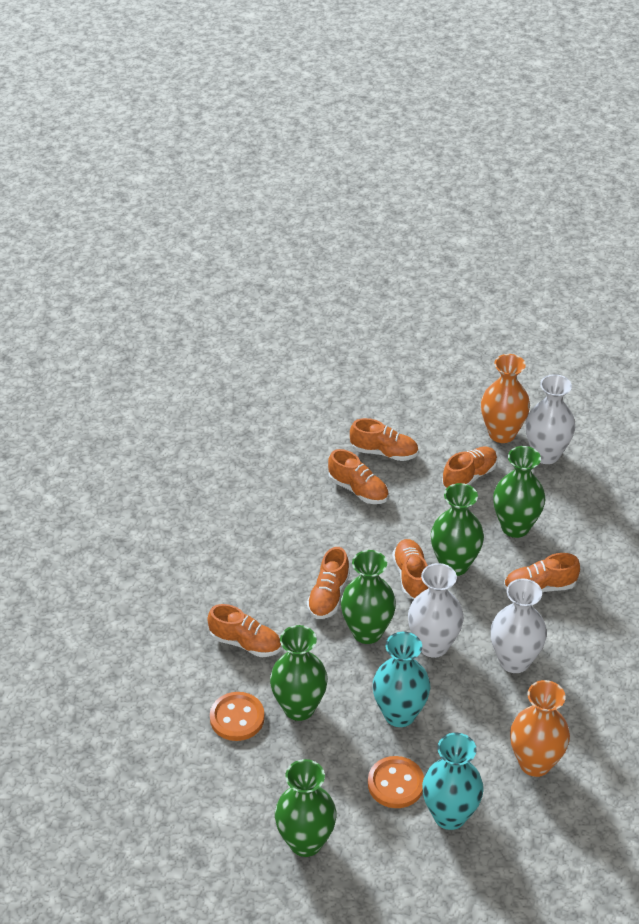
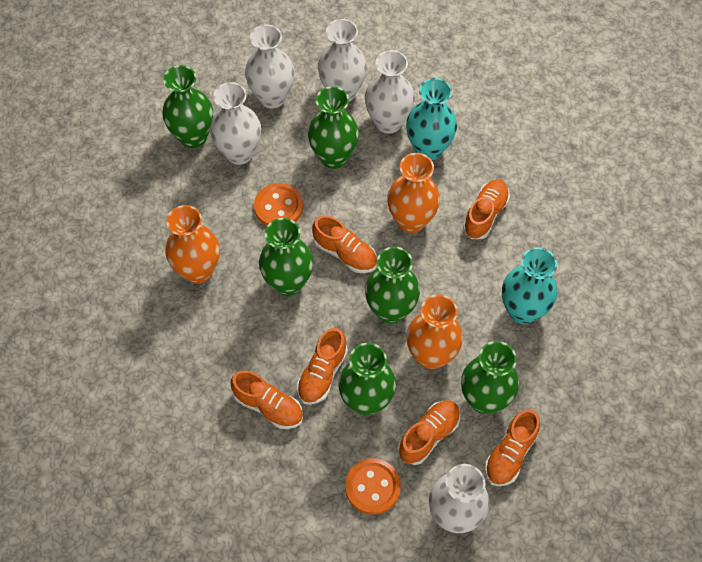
green vase: [270,625,328,721] [275,759,336,857] [341,550,396,644] [431,483,484,576] [493,446,545,538] = 5 -> [162,65,213,148] [259,218,313,296] [308,86,359,169] [338,343,396,415] [365,247,420,324] [461,341,519,414] = 6
orange shoe: [207,604,281,657] [307,547,350,619] [328,449,388,504] [350,418,419,461] [392,539,429,599] [442,446,497,489] [504,553,580,592] = 7 -> [231,371,303,429] [297,328,348,405] [312,216,377,273] [398,400,460,465] [463,179,510,239] [485,409,540,486] = 6
orange vase: [481,354,530,443] [510,680,570,777] = 2 -> [165,205,220,284] [387,153,440,233] [406,294,463,369] = 3
white vase: [408,563,464,658] [491,578,547,673] [525,374,575,464] = 3 -> [210,82,261,165] [245,25,295,109] [318,19,367,102] [365,50,415,134] [429,464,490,533] = 5

